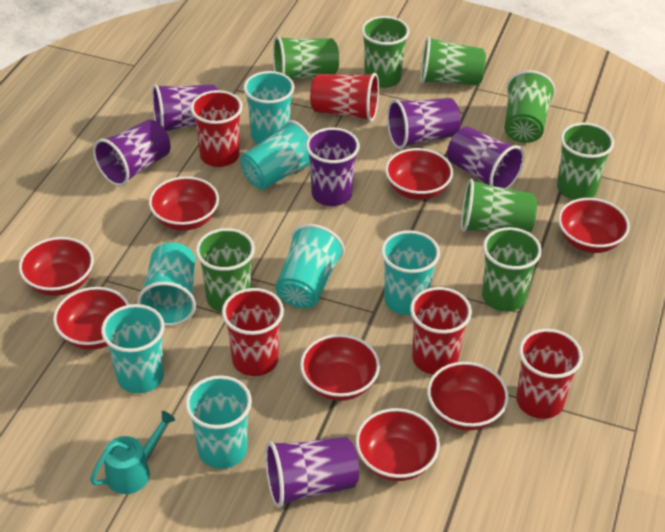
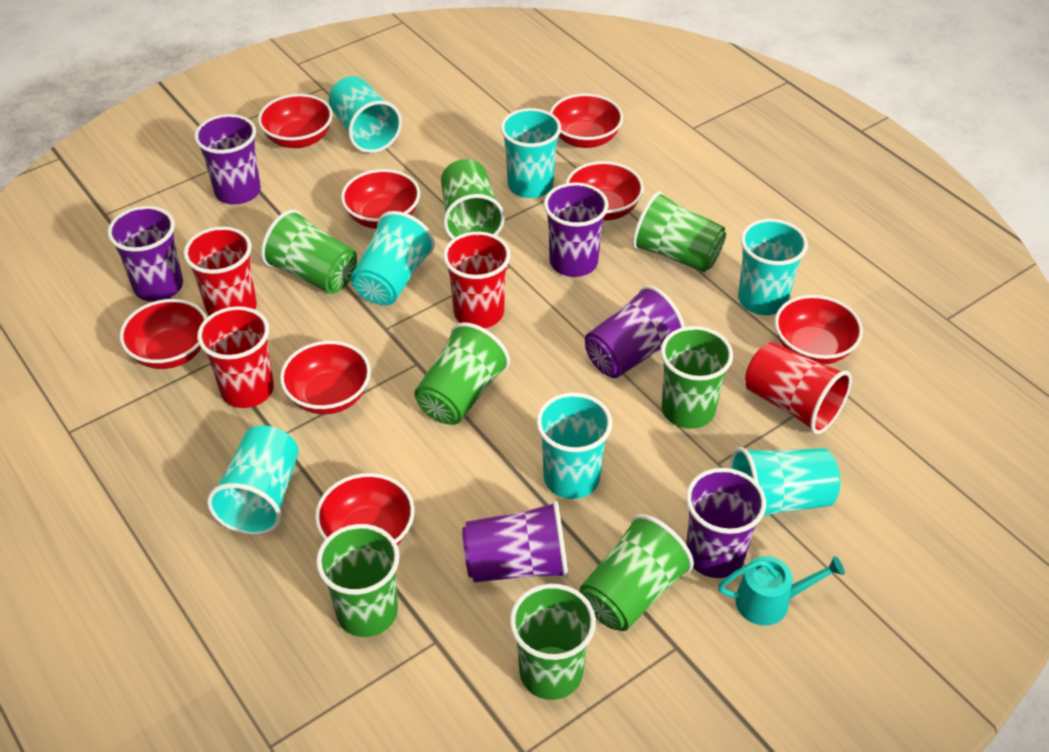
red cup: [190,90,243,167] [222,288,284,376] [310,73,379,122] [410,287,472,375] [516,329,583,419] = 5 -> [184,227,257,316] [197,306,274,408] [443,232,511,328] [745,342,852,434] = 4

